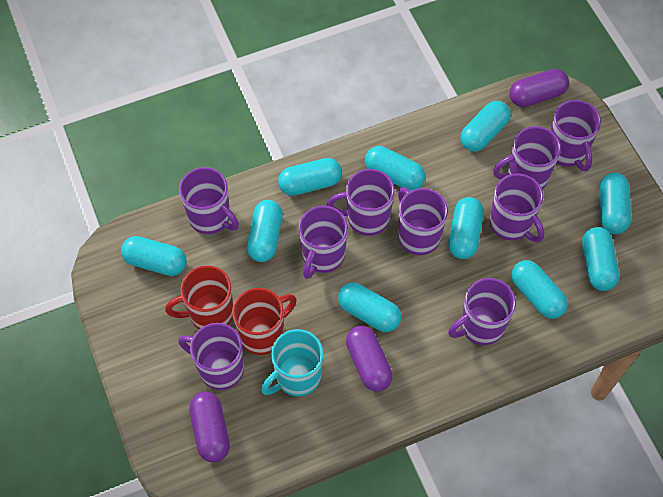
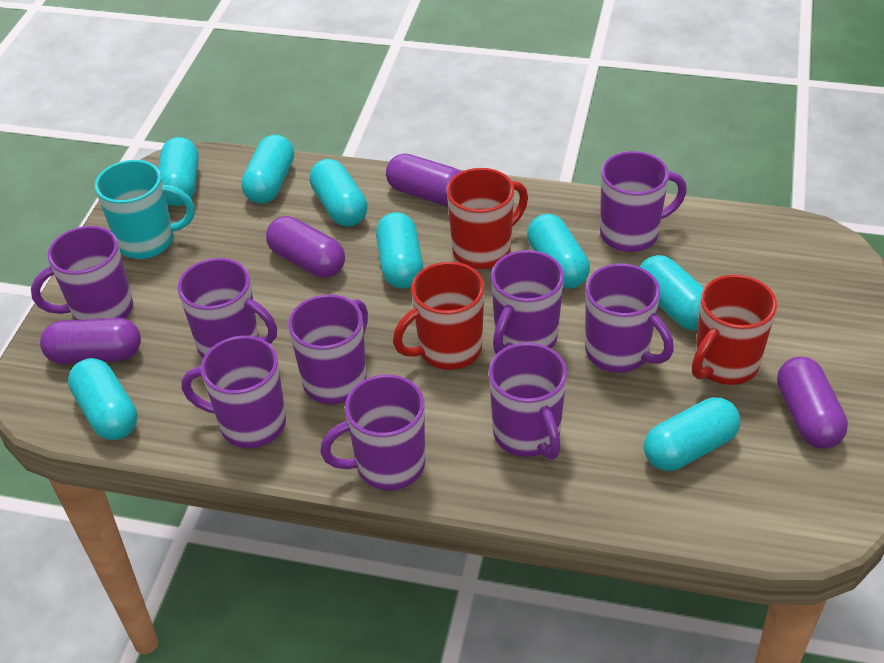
purple capsule: [189,392,230,463] [346,326,393,391] [510,69,569,107] = 3 -> [40,318,141,364] [266,216,345,278] [386,153,461,206] [777,357,848,449] = 4
red mug: [165,265,233,329] [232,288,297,355] = 2 -> [393,262,484,370] [447,168,528,269] [692,275,777,385] = 3
turquoise capsule: [121,236,187,276] [247,200,283,262] [278,158,342,196] [338,283,401,332] [365,146,425,191] [448,197,484,259] [460,101,511,152] [512,260,568,319] [582,227,619,291] [599,173,631,234] = 10 -> [68,358,138,440] [158,137,199,206] [241,135,294,204] [309,159,367,227] [376,212,423,288] [527,214,590,289] [640,255,704,330] [644,398,740,471] = 8

